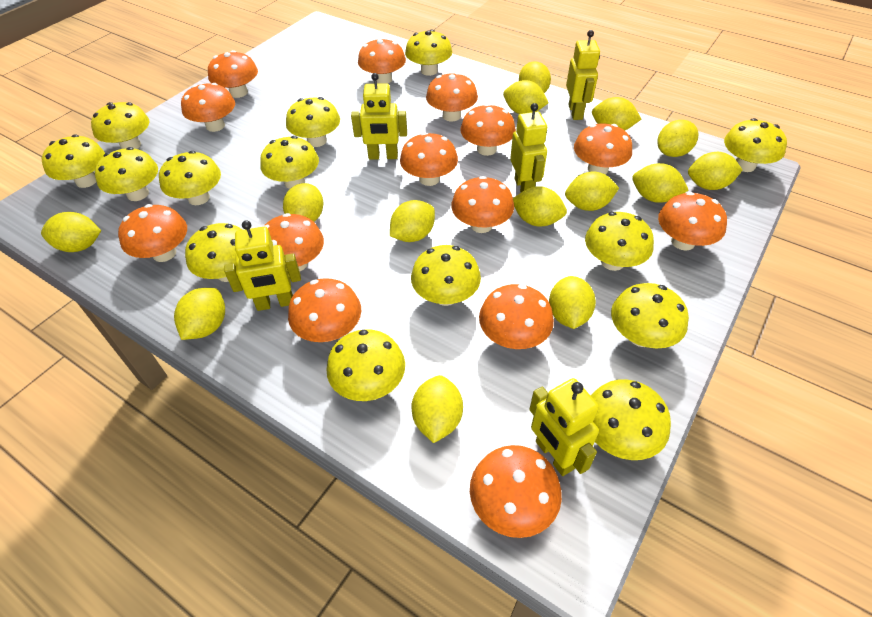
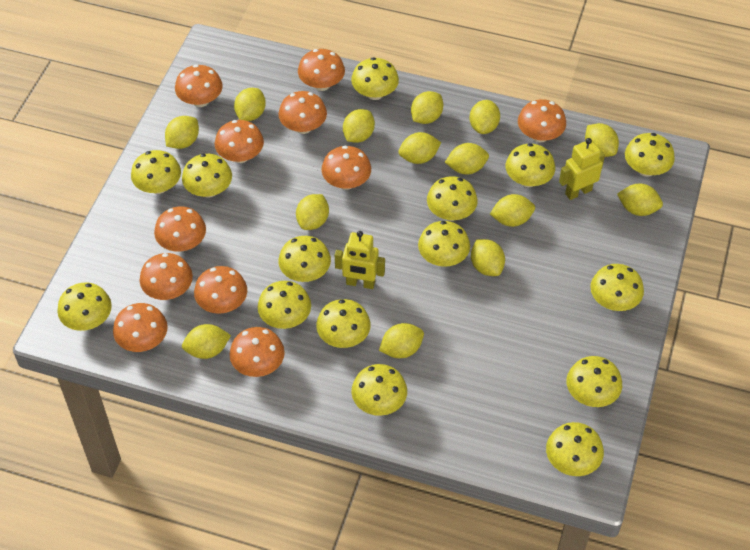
orange mushroom: [118,204,187,262] [181,83,235,132] [208,50,258,98] [263,213,324,271] [288,278,361,342] [358,38,406,84] [400,132,458,186] [426,72,478,122] [451,176,514,233] [460,103,516,156] [470,445,562,538] [479,284,554,349] [574,123,632,174] [658,192,727,251] = 14 -> [113,303,168,352] [140,253,193,300] [154,207,206,252] [175,64,223,107] [194,266,247,314] [215,120,264,163] [229,327,285,377] [279,91,327,134] [298,49,345,91] [322,146,371,190] [518,99,566,142] = 11
yellow mushroom: [42,134,105,188] [91,102,149,149] [95,147,158,201] [159,151,221,205] [185,223,242,282] [260,136,319,189] [286,97,340,147] [326,329,405,401] [405,29,452,76] [411,245,481,306] [585,212,654,271] [590,379,671,460] [611,283,689,348] [724,118,787,172] = 14 -> [57,282,112,331] [131,150,181,194] [182,154,232,198] [258,281,311,329] [278,236,331,282] [316,299,370,348] [351,57,399,100] [351,364,407,416] [418,221,470,267] [427,176,478,221] [505,143,555,187] [546,422,604,476] [566,356,622,407] [590,264,644,311] [625,133,675,177] = 15
yellow robot: [224,220,301,311] [351,73,407,160] [510,103,547,192] [529,378,599,476] [566,30,600,120] = 5 -> [335,231,385,289] [559,138,605,200] = 2

